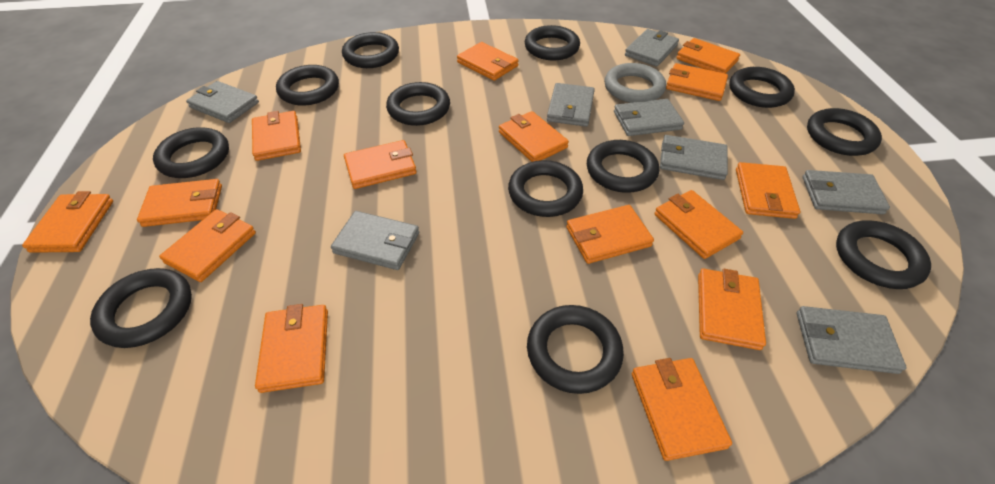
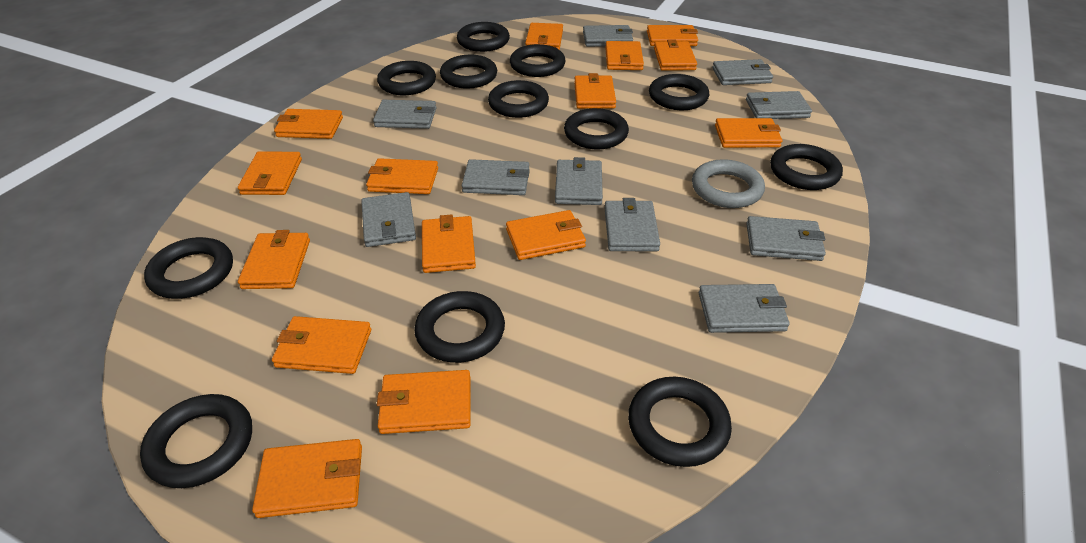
grey wallet: [186,81,259,123] [331,211,419,270] [547,83,595,127] [614,99,684,136] [625,29,679,66] [660,135,728,180] [796,306,907,374] [802,170,890,214] = 8 -> [361,192,416,247] [373,100,436,129] [462,159,530,195] [555,157,603,205] [583,25,633,47] [605,198,660,251] [699,284,790,333] [712,59,773,85] [746,91,812,119] [746,216,826,261] = 10

